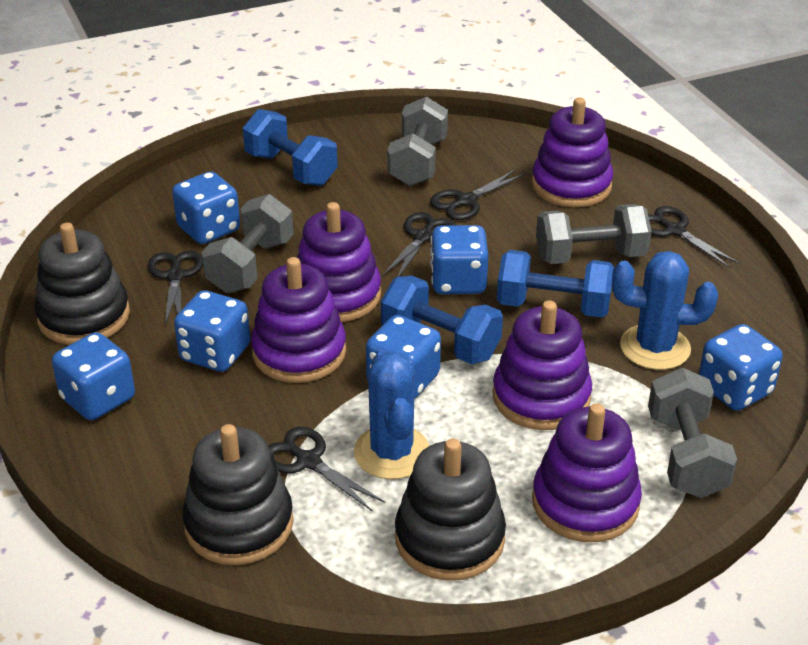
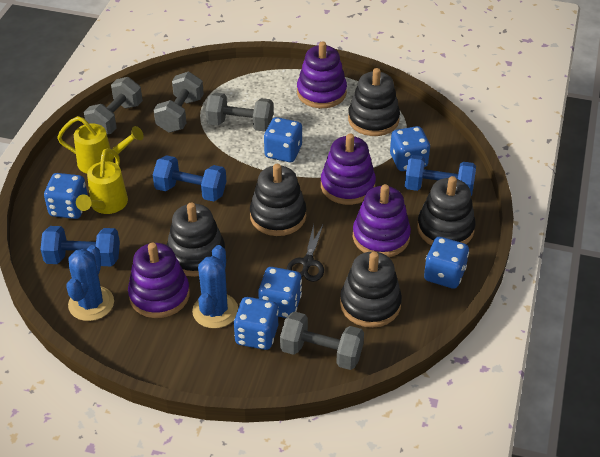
black scissors: [148,251,203,325] [268,427,385,512] [382,212,456,277] [430,170,525,220] [648,206,739,268] = 5 -> [287,224,324,282] = 1
black stacking toy: [34,223,130,345] [182,424,294,565] [395,438,506,581] = 3 -> [167,202,225,277] [250,164,306,236] [340,252,402,328] [348,68,400,136] [417,176,476,245] = 5
purple stacking toy: [251,257,346,383] [297,202,381,322] [493,300,592,430] [532,97,613,207] [532,403,642,542] = 5 -> [128,243,190,318] [297,41,347,108] [321,133,376,205] [353,184,411,257] = 4
yellow watering can: none = 0 -> [57,116,144,174] [76,148,128,214] = 2

